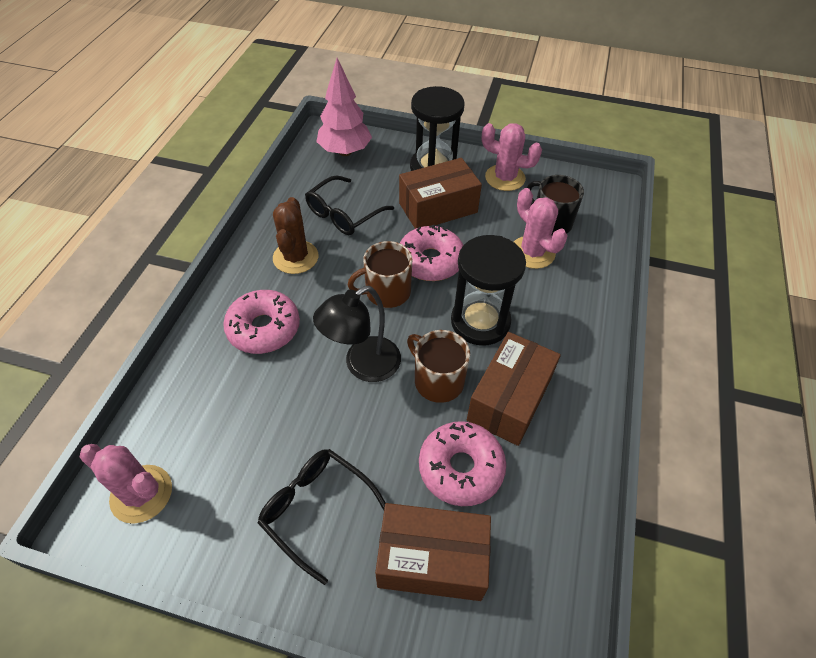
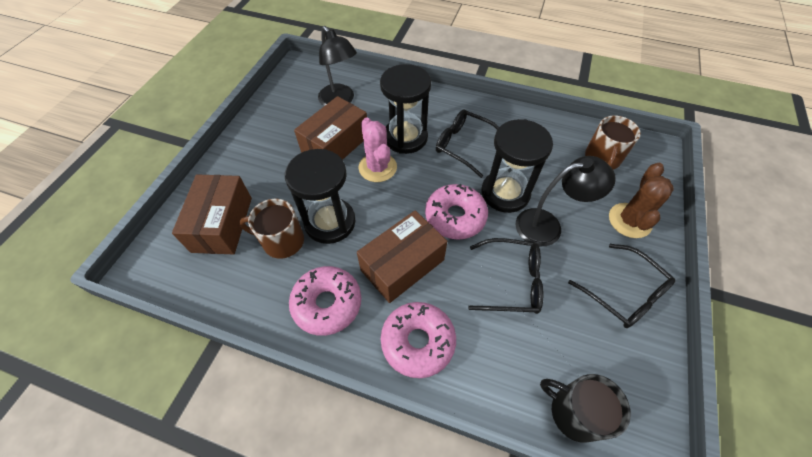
black glasses: [258,449,386,585] [305,176,394,235] = 2 -> [436,109,499,178] [468,238,544,314] [568,244,676,328] = 3
black hourglass: [410,86,464,171] [451,235,526,346] = 2 -> [285,149,356,244] [380,64,431,154] [481,119,553,213] = 3
black lamp: [313,286,401,382] = 1 -> [318,26,357,106] [516,156,616,246] = 2
pink cactus: [80,444,172,524] [482,123,542,191] [514,188,567,269] = 3 -> [358,117,397,182] = 1
pink tree: [316,58,372,156] = 1 -> none = 0

